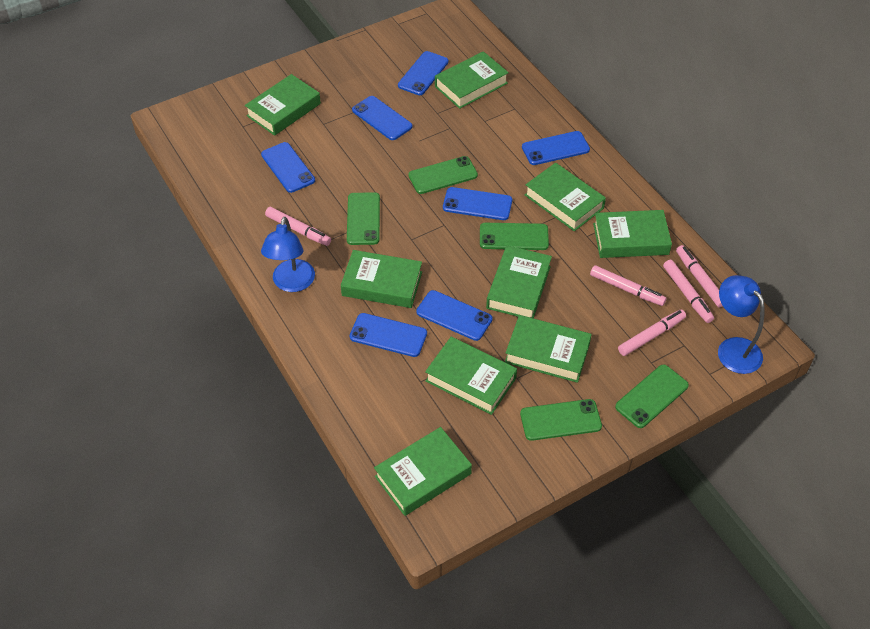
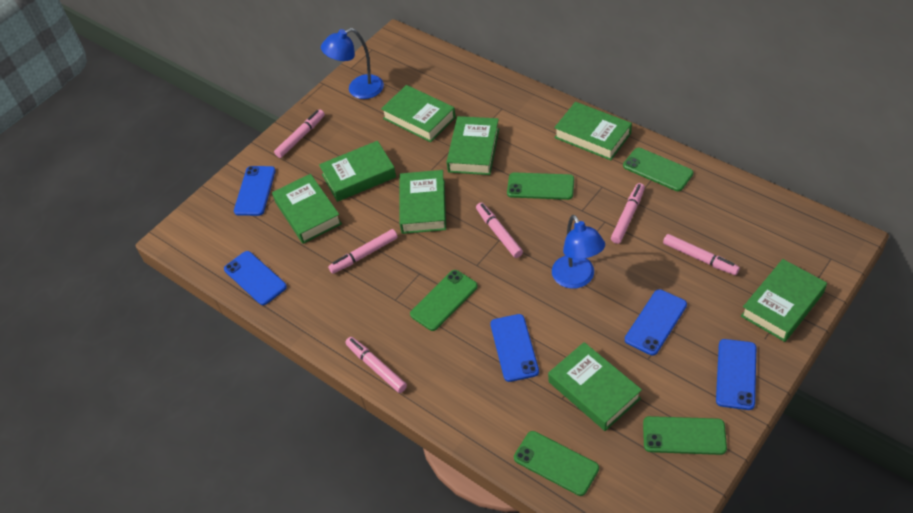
blue phone: [261,142,315,193] [350,313,427,357] [352,96,413,140] [398,51,449,95] [416,290,493,341] [443,187,512,220] [522,131,590,165] = 7 -> [224,251,287,305] [234,166,276,216] [490,314,539,382] [625,289,687,355] [716,339,756,410] = 5
green book: [245,74,321,136] [341,250,422,308] [374,427,472,516] [425,337,517,415] [435,51,509,109] [486,245,552,318] [505,315,592,383] [525,163,606,231] [593,210,672,258] = 9 -> [272,174,342,244] [319,141,396,202] [381,85,456,142] [399,170,446,234] [447,116,499,175] [548,342,642,431] [554,102,632,160] [741,259,827,342] = 8
pink marker: [265,207,331,246] [590,265,666,306] [618,309,686,356] [663,260,714,323] [676,245,723,307] = 5 -> [274,110,325,158] [328,229,398,274] [345,337,407,393] [476,202,523,258] [611,183,645,244] [663,234,740,275] = 6

